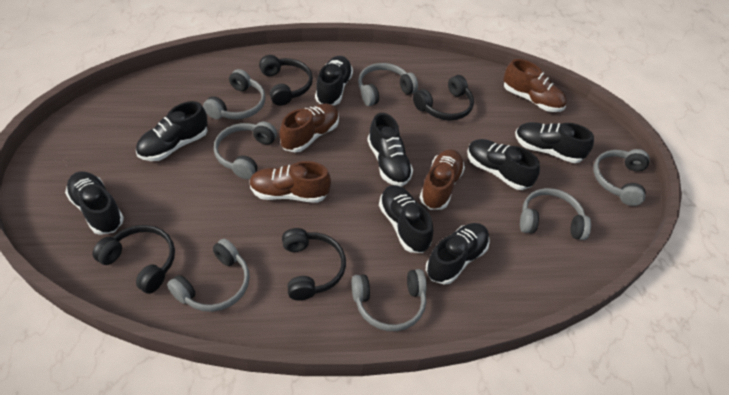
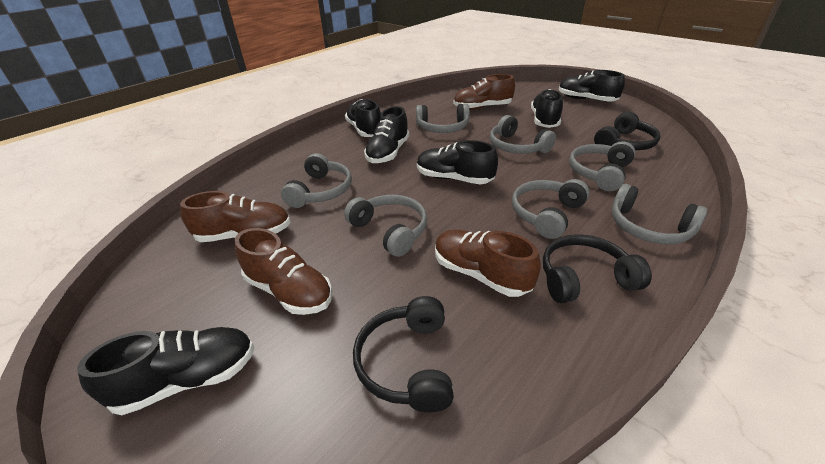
black headphones: [92,225,175,294] [259,55,313,106] [282,228,346,301] [413,75,474,121] = 4 -> [353,296,454,412] [543,234,652,303] [594,111,661,150] = 3
black shoe: [65,172,124,235] [136,101,208,161] [315,56,353,106] [367,113,413,187] [379,185,433,253] [426,223,490,285] [467,139,540,190] [515,122,594,163] = 8 -> [77,327,255,415] [345,99,381,137] [364,106,409,163] [417,140,498,184] [531,89,563,128] [559,70,625,102] = 6

